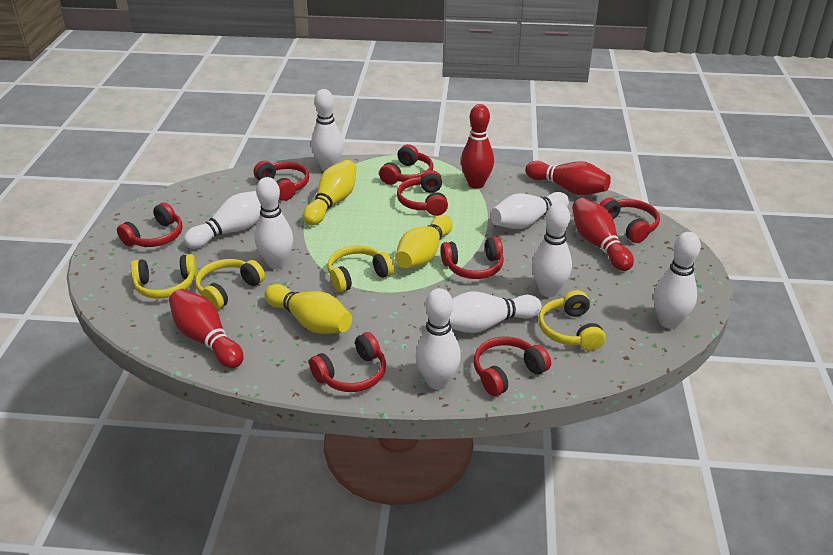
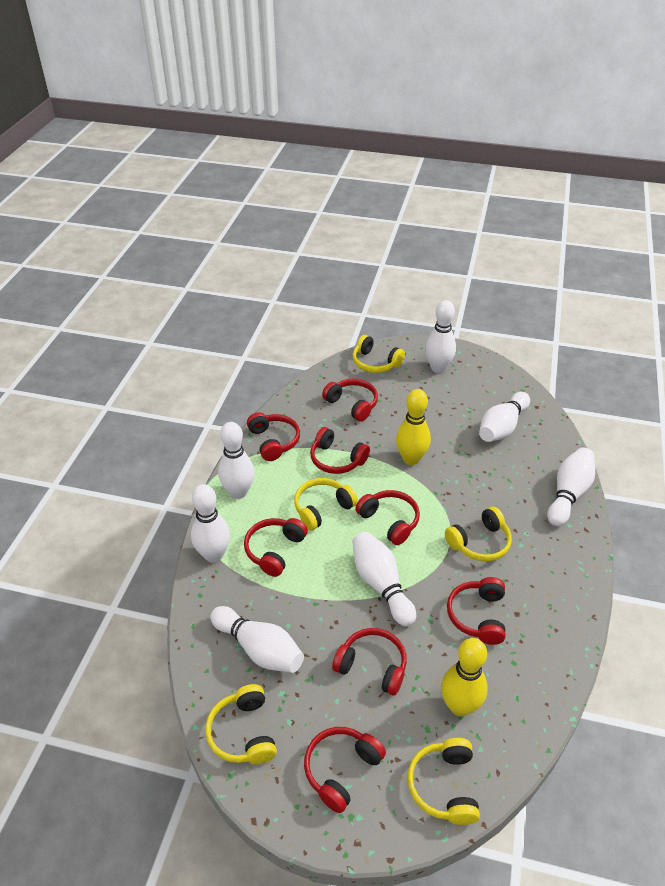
red bowling pin: [169,289,244,368] [461,104,494,189] [525,161,611,195] [572,198,634,271] = 4 -> none = 0
white bowling pin: [184,191,261,249] [255,177,293,269] [311,89,344,171] [415,288,461,390] [449,292,542,333] [490,192,569,229] [532,203,572,297] [654,232,701,329] = 8 -> [191,484,230,563] [210,606,304,673] [218,422,255,499] [352,532,416,626] [425,300,456,373] [479,392,530,442] [547,447,595,526] = 7
yellow bowling pin: [264,284,352,334] [303,160,357,225] [395,215,453,268] = 3 -> [396,389,431,465] [441,638,488,716] = 2
yellow headphones: [131,254,197,299] [195,259,265,310] [327,245,394,293] [538,290,606,351] = 4 -> [205,684,277,764] [294,478,358,530] [353,335,405,373] [407,738,480,825] [445,507,512,562] = 5

